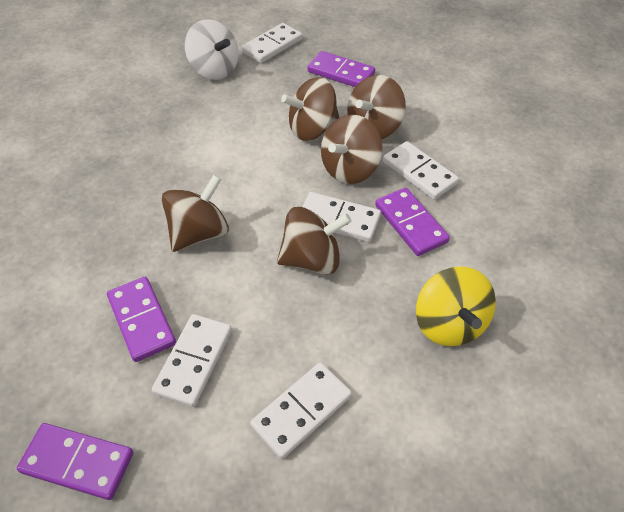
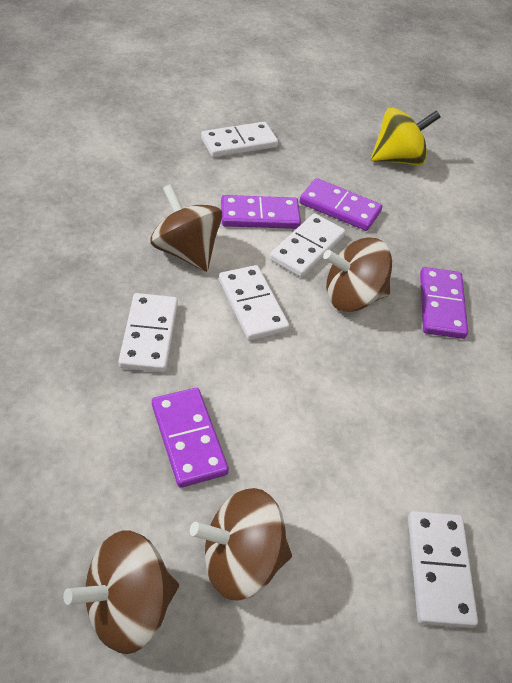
brown spinning top: [162,175,229,252] [277,207,352,275] [281,77,340,141] [321,115,382,184] [347,75,406,139] = 5 -> [63,530,179,654] [150,184,222,272] [190,488,292,601] [323,238,392,312] = 4
white spinning top: [185,19,238,80] = 1 -> none = 0

